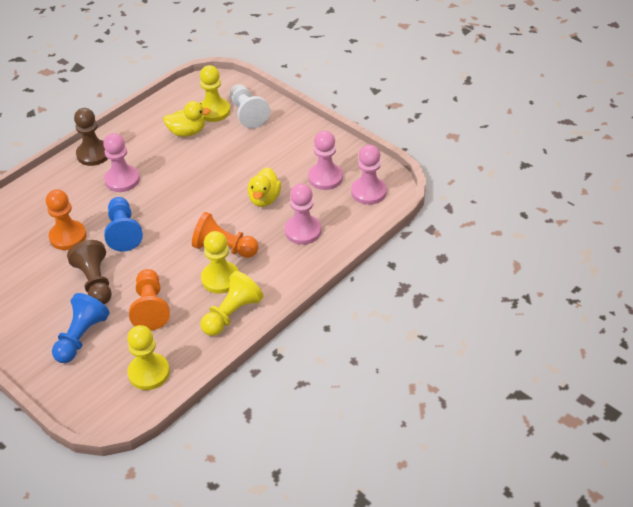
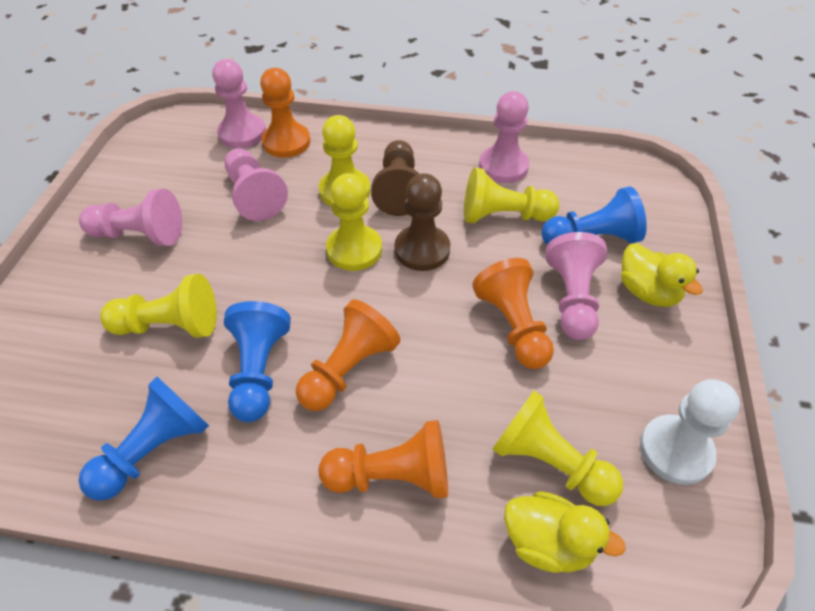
blue pawn: [52,293,110,363] [104,197,143,252] = 2 -> [78,377,209,501] [224,301,291,422] [542,186,647,245] = 3
orange pawn: [46,189,87,250] [129,269,170,330] [192,212,259,258] = 3 -> [260,68,311,158] [296,299,400,411] [319,420,448,499] [472,258,554,369] = 4
pink pawn: [103,133,140,192] [285,184,321,245] [308,131,343,190] [351,145,387,205] = 4 -> [79,189,182,246] [212,59,266,148] [225,148,288,221] [479,91,529,183] [546,232,607,340] = 5
yellow pawn: [127,325,170,390] [200,65,230,122] [201,231,239,294] [201,271,263,336] = 4 -> [100,274,217,338] [319,115,370,206] [326,173,382,271] [464,167,560,223] [492,391,623,506] = 5

